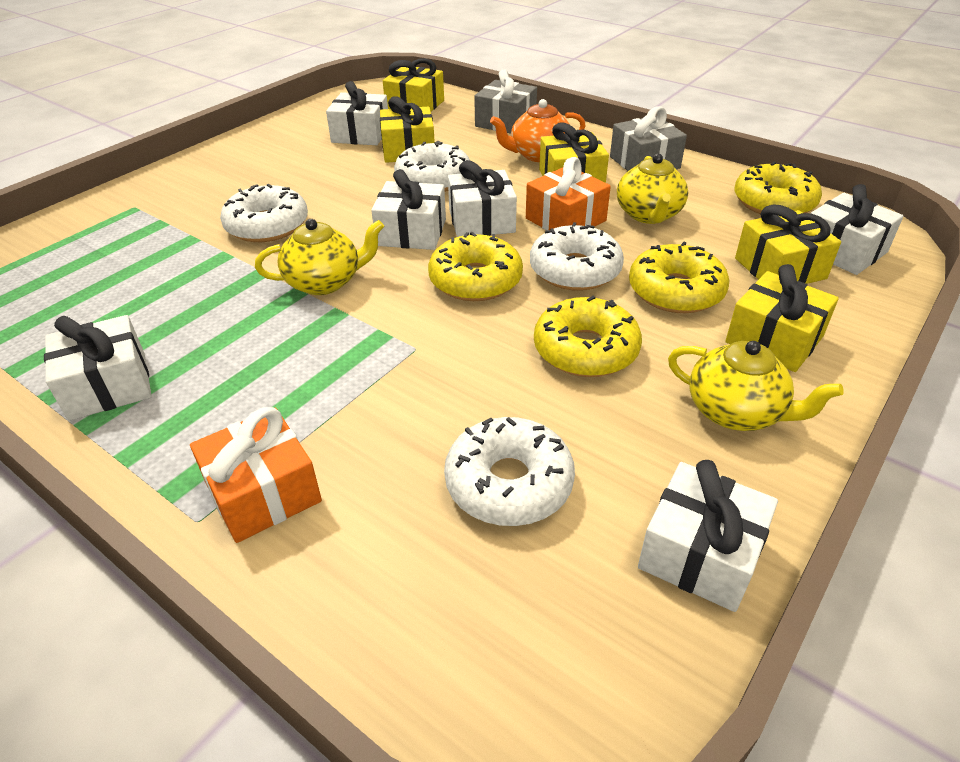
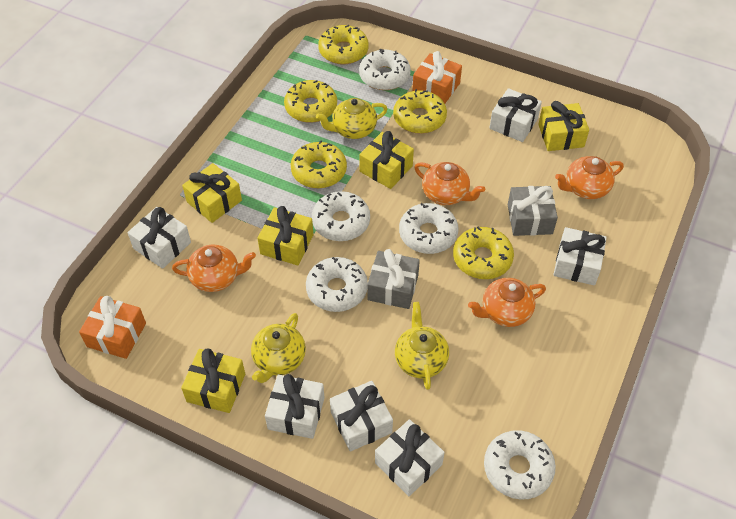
orange teapot: [490,99,586,162] = 1 -> [172,245,256,292] [414,162,485,205] [468,278,546,327] [555,156,624,199] = 4
white donut: [220,184,308,242] [394,141,470,192] [444,417,575,526] [530,222,624,291] = 4 -> [306,257,368,312] [312,191,370,241] [359,49,411,90] [399,203,458,254] [484,430,556,500] = 5
yellow donut: [428,232,523,301] [534,296,642,377] [629,242,729,313] [735,162,822,214] = 4 -> [284,80,337,123] [291,140,347,188] [318,25,369,64] [393,89,447,134] [453,227,514,279] = 5

